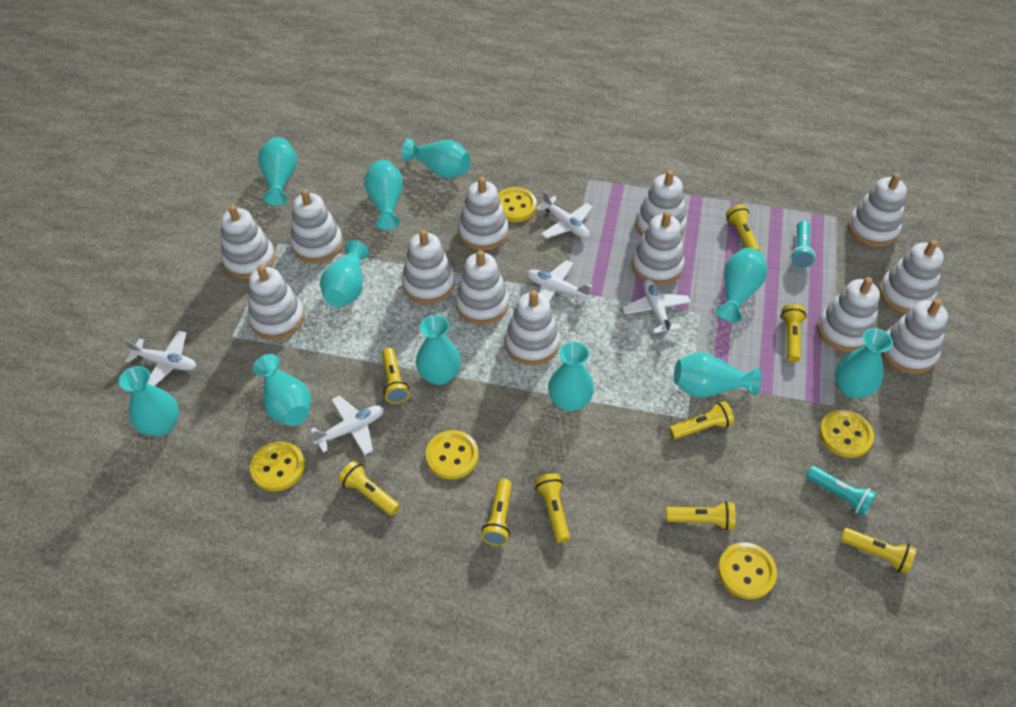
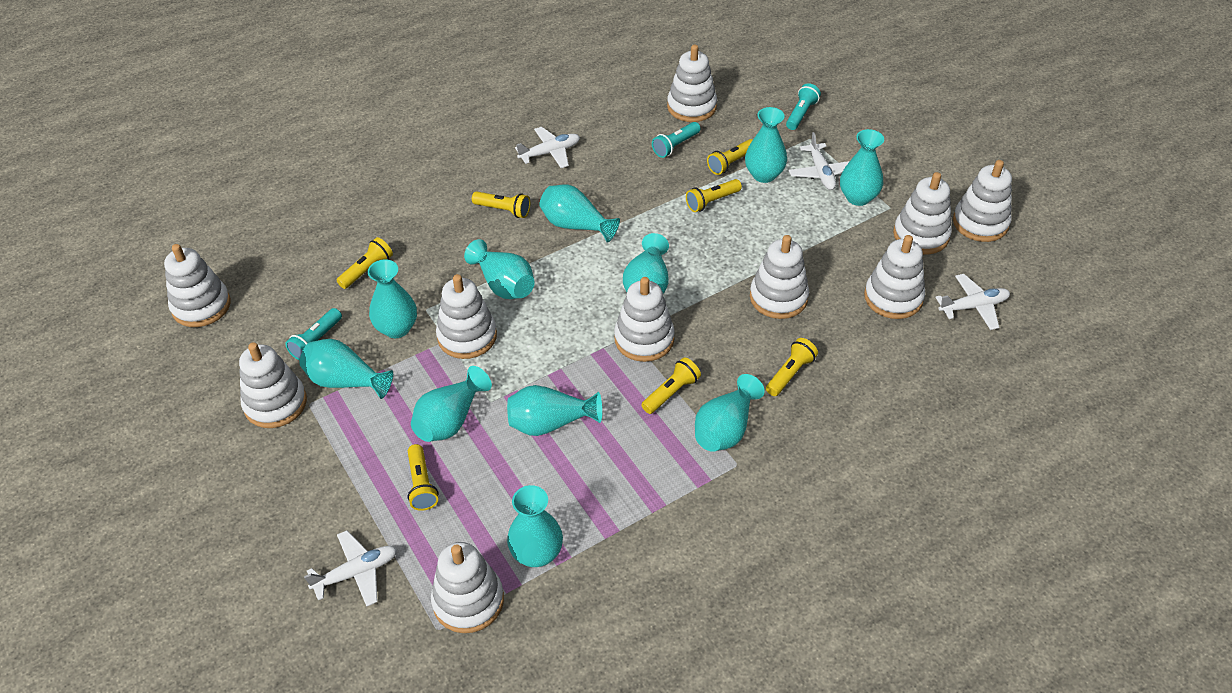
turquoise flashlight: [791,221,815,268] [806,466,877,516] = 2 -> [285,308,342,360] [652,122,701,158] [786,83,821,130] = 3
white plane: [124,330,196,386] [310,395,384,455] [526,260,592,305] [536,191,593,239] [622,279,691,334] = 5 -> [304,530,397,607] [515,127,580,168] [788,132,850,190] [935,274,1010,330] = 4
white stacking toy: [221,205,275,279] [248,265,304,340] [290,189,343,263] [402,230,455,304] [455,250,509,325] [458,177,508,251] [505,290,560,365] [632,211,684,285] [635,170,687,236] [817,277,880,352] [848,173,907,247] [879,240,944,314] [881,299,948,374] = 13 -> [164,244,230,327] [239,342,307,428] [431,542,504,633] [436,274,497,359] [614,277,675,362] [667,45,717,122] [750,235,809,319] [864,235,925,319] [893,172,952,254] [953,160,1012,242] = 10
yellow button: [250,441,305,491] [426,430,479,480] [498,187,537,222] [718,542,777,599] [819,410,874,458] = 5 -> none = 0
yellow flashlight: [338,461,400,516] [382,348,409,404] [481,479,512,546] [535,473,570,543] [666,501,735,530] [669,401,734,439] [726,204,760,251] [781,304,806,362] [840,528,916,574] = 9 -> [337,237,393,289] [407,444,438,511] [472,191,530,218] [641,357,701,414] [686,179,742,212] [707,139,753,175] [766,338,818,396] = 7

